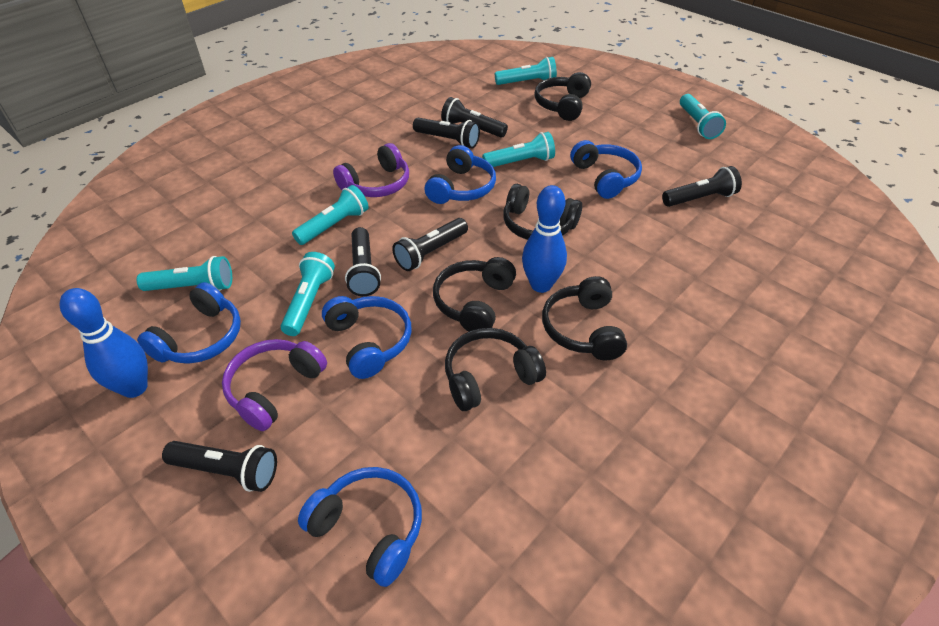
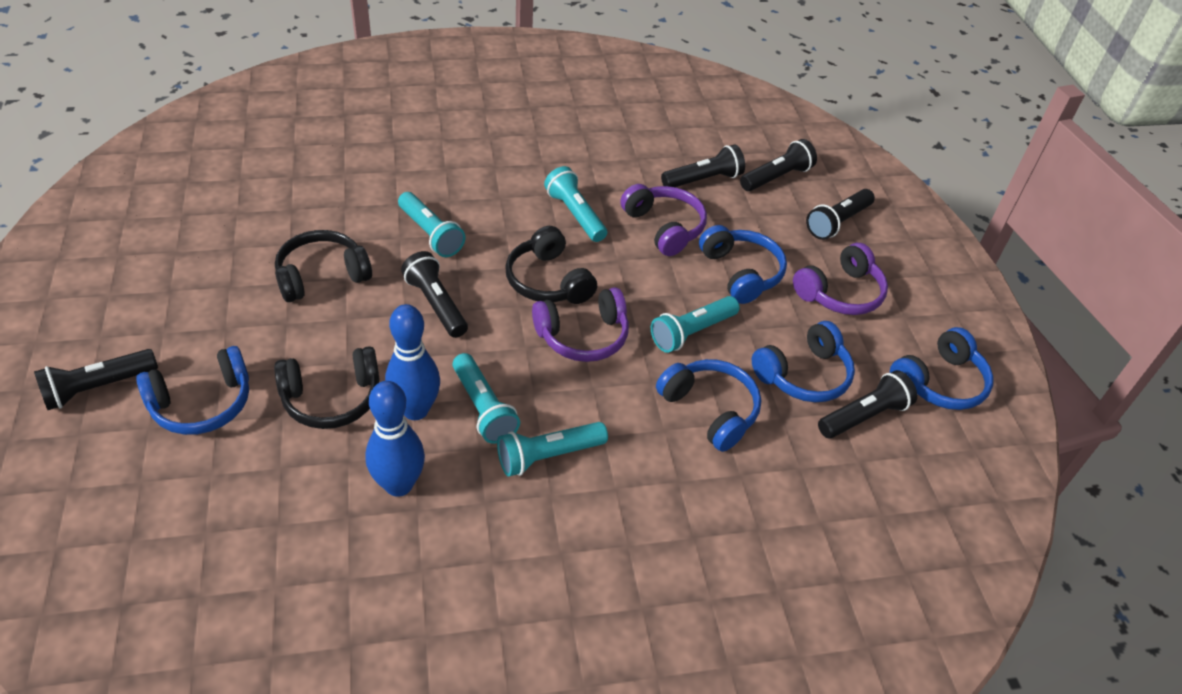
black headphones: [433,257,516,332] [445,328,546,411] [503,184,582,240] [534,72,591,121] [542,276,627,360] = 5 -> [274,346,380,429] [275,230,372,302] [505,226,597,304] = 3
purple headphones: [222,339,327,431] [333,143,409,197] = 2 -> [532,287,629,362] [620,184,707,256] [793,243,888,315] = 3
turquoise flashlight: [137,256,232,291] [280,252,335,336] [292,185,369,245] [482,132,555,167] [495,57,557,85] [680,94,726,139] = 6 -> [398,192,465,257] [453,353,520,444] [497,422,608,477] [544,166,607,242] [651,296,740,353] = 5

